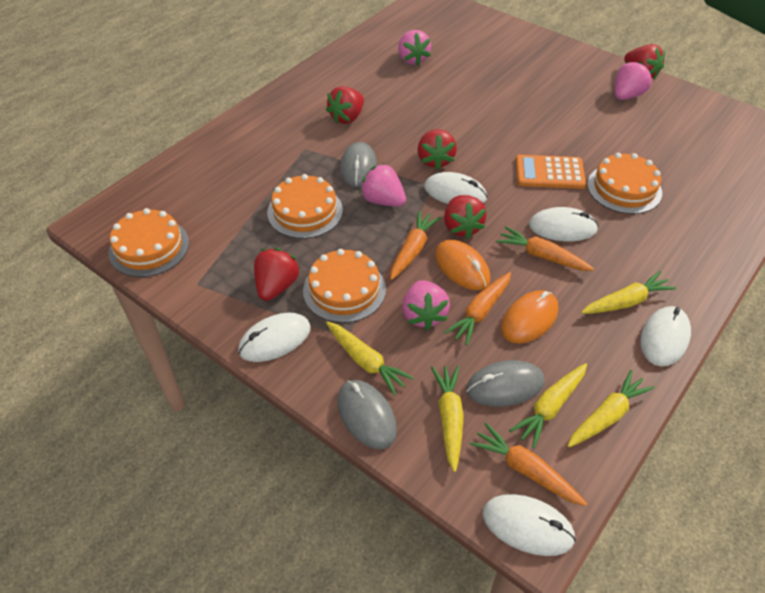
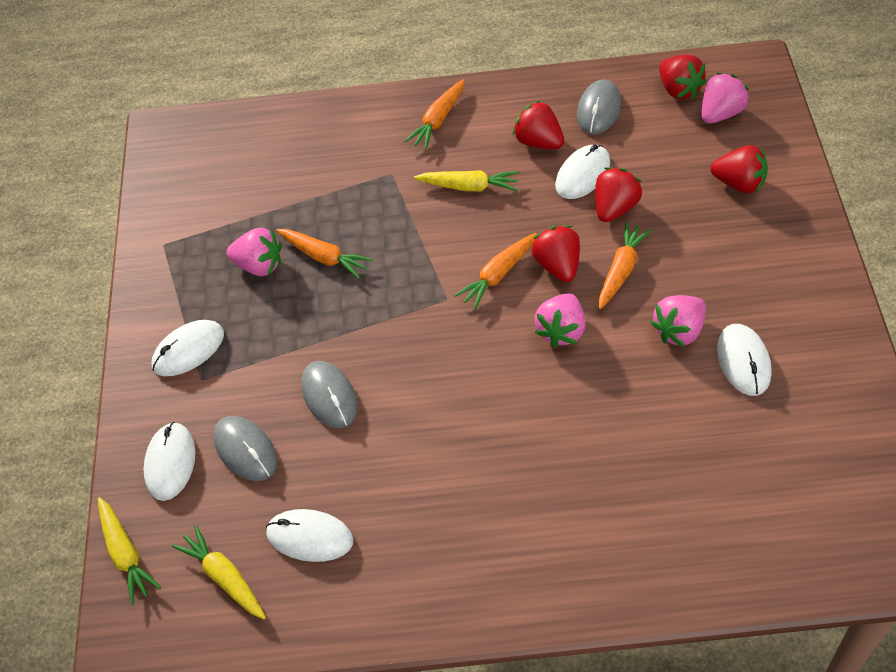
orange cake: [108,208,189,277] [267,174,343,239] [303,249,386,323] [587,153,662,214] = 4 -> none = 0
orange calculator: [516,155,586,189] = 1 -> none = 0
orange mouse: [435,240,491,290] [501,290,558,344] = 2 -> none = 0
yellow carrot: [326,321,414,396] [431,366,464,472] [509,363,587,449] [567,370,655,447] [581,271,676,314] = 5 -> [98,497,161,605] [172,525,266,619] [414,170,519,191] = 3

